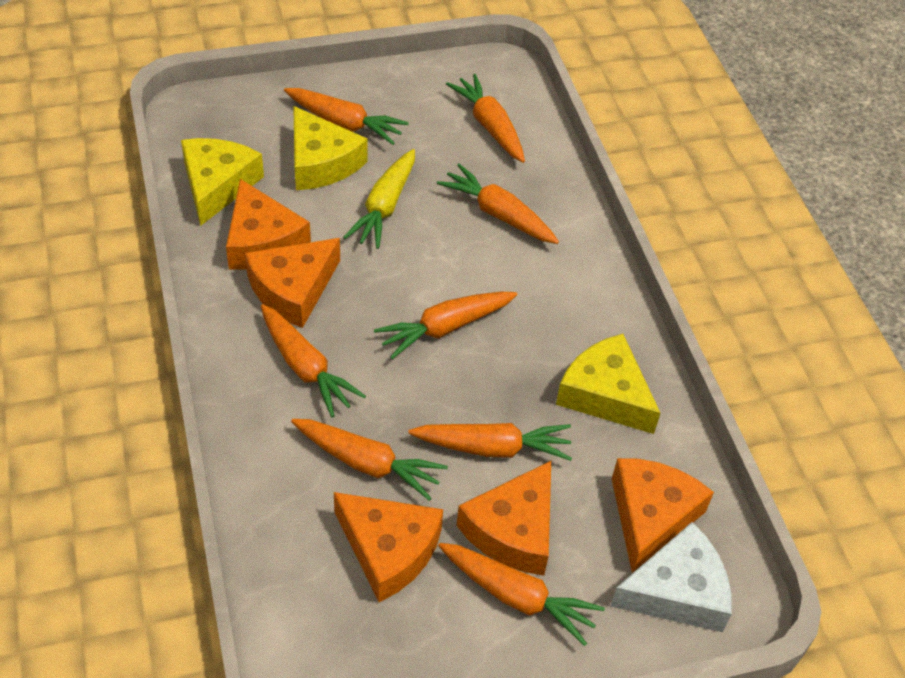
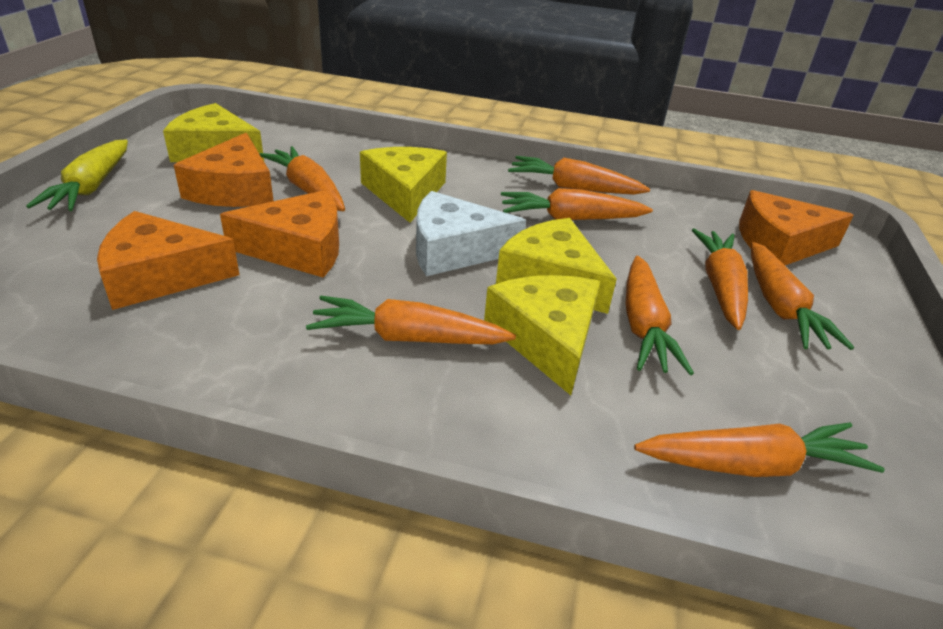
orange cheese: [226,179,311,270] [245,238,340,328] [334,492,443,602] [456,461,551,576] [612,458,714,573] = 5 -> [97,211,240,310] [174,133,274,207] [220,190,339,278] [739,190,854,265] = 4
yellow cheese: [181,138,264,226] [293,106,368,190] [556,334,660,434] = 3 -> [163,103,264,162] [360,147,447,223] [484,275,600,395] [496,218,617,314] = 4

